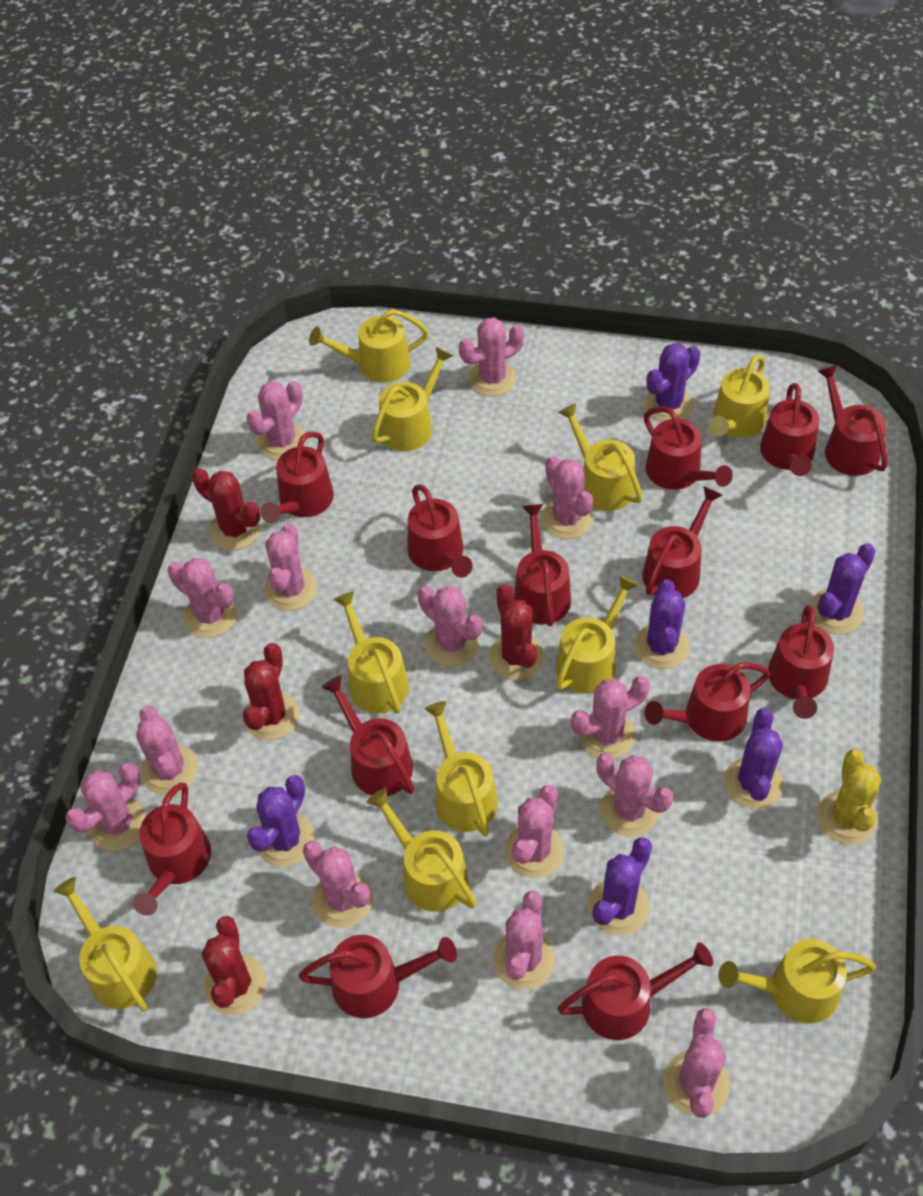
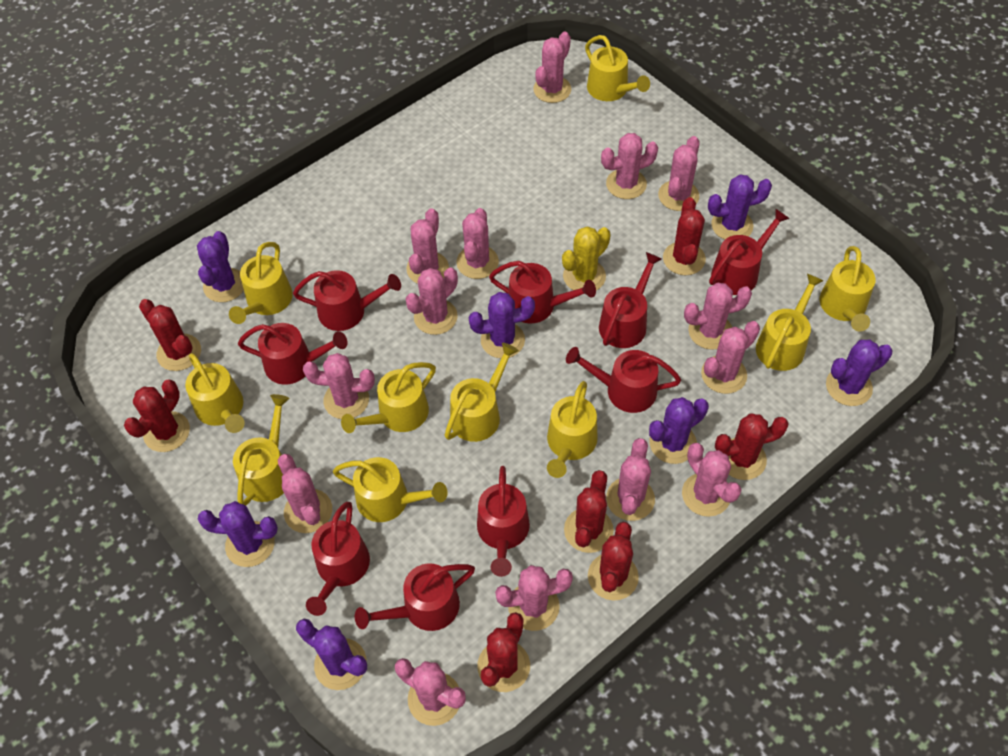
purple cactus: [247,775,315,867] [588,837,652,935] [634,579,690,669] [644,343,700,422] [724,708,783,809] [809,543,876,634] = 6 -> [197,231,244,302] [198,501,278,567] [296,619,367,690] [469,292,535,358] [649,397,709,464] [708,174,772,240] [826,339,892,406] = 7
red cactus: [192,468,261,550] [202,916,267,1015] [243,643,299,740] [489,584,544,680] = 4 -> [124,380,190,452] [139,299,201,371] [477,612,530,692] [564,470,614,553] [588,522,639,601] [663,197,706,275] [715,413,789,480] = 7
red watering can: [133,783,211,916] [261,431,334,523] [299,935,457,1018] [321,676,414,796] [407,484,473,577] [514,504,571,627] [557,942,713,1040] [642,486,722,598] [644,407,733,490] [645,662,770,742] [760,383,820,476] [768,605,834,719] [818,365,888,476] = 13 -> [238,323,348,385] [293,270,401,331] [306,502,370,616] [355,564,475,631] [477,466,530,577] [489,261,596,323] [566,347,681,413] [599,252,662,348] [709,209,790,295] = 9

